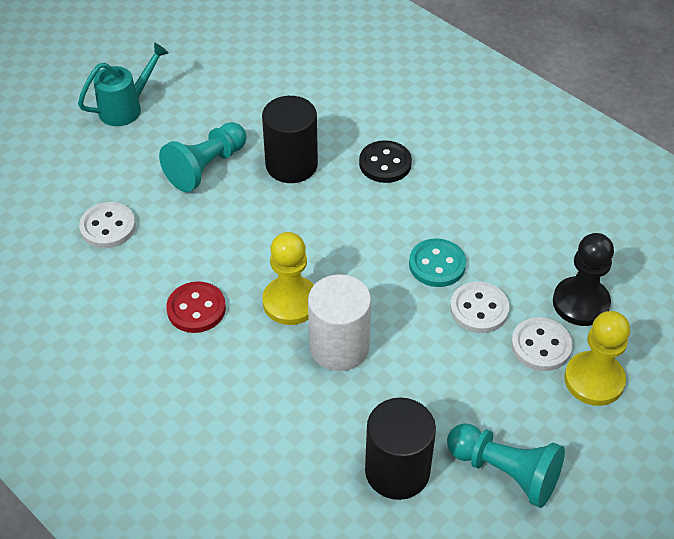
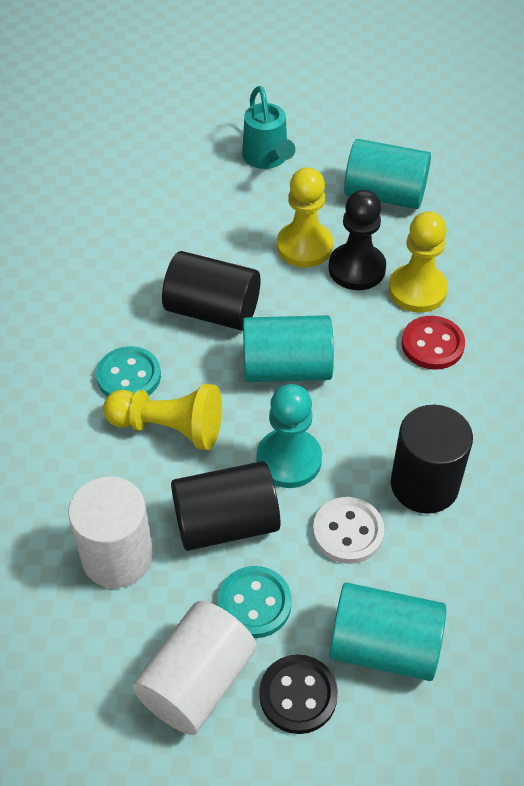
black cylinder: [262,96,318,183] [365,398,436,500] = 2 -> [162,251,260,330] [171,461,281,551] [391,405,473,514] = 3
turquoise button: [409,238,466,287] = 1 -> [96,346,161,397] [217,566,292,638] = 2
turquoise cylinder: none = 0 -> [243,315,334,382] [329,582,446,681] [344,139,431,209] = 3
turquoise pawn: [159,122,247,192] [447,424,565,508] = 2 -> [256,384,322,488] = 1
white button: [79,202,136,248] [450,282,510,333] [511,317,573,371] = 3 -> [313,497,384,564] = 1
white cylinder: [308,274,371,371] = 1 -> [68,476,153,588] [132,601,257,735] = 2
yellow pawn: [262,232,314,325] [564,311,630,406] = 2 -> [103,384,222,450] [277,167,333,267] [389,211,448,312] = 3

